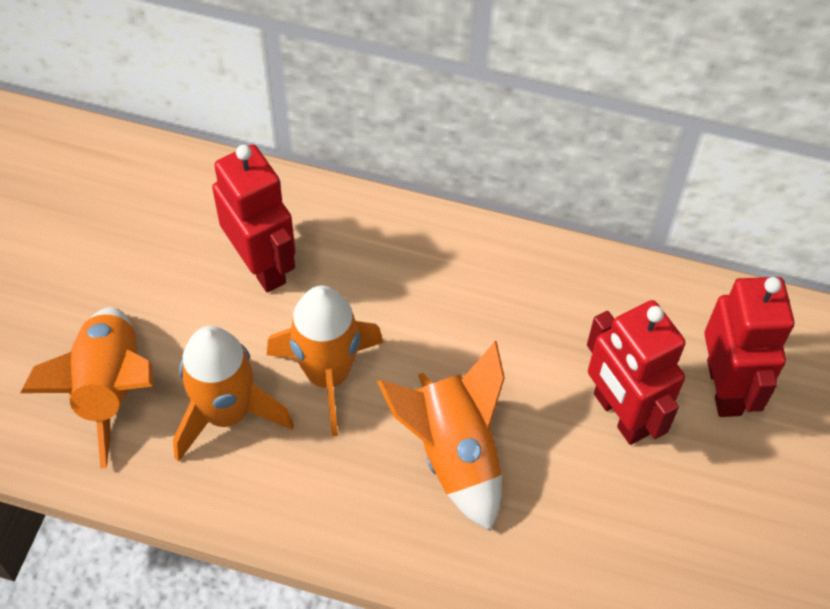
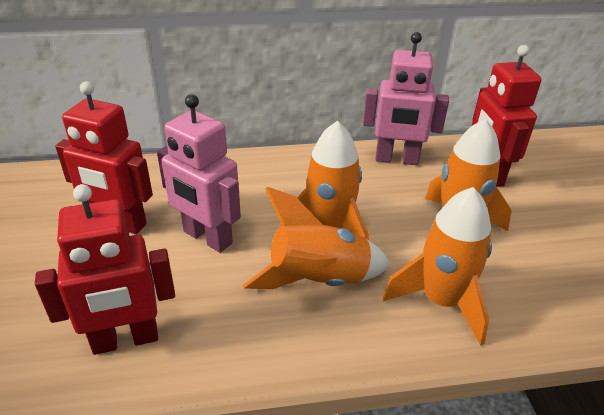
pink robot: none = 0 -> [157,94,241,253] [363,32,449,165] = 2

